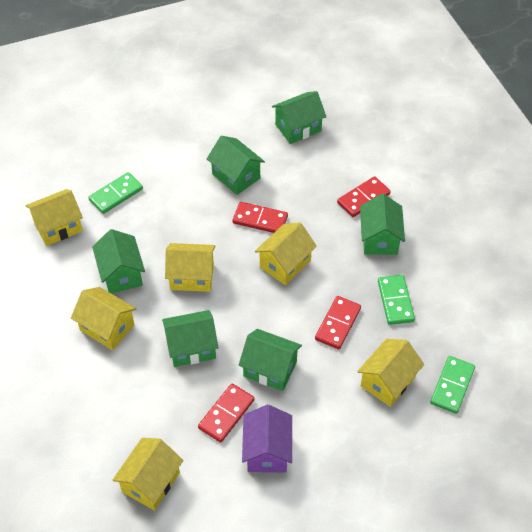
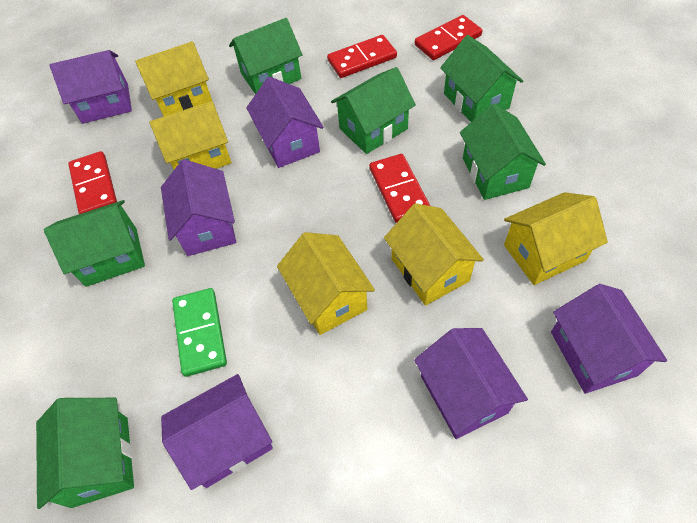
green domino: [88,172,143,214] [378,275,415,325] [430,356,475,414] = 3 -> [172,288,227,377] = 1
purple house: [242,405,292,473] = 1 -> [50,50,132,124] [161,159,236,256] [161,374,273,490] [246,77,324,168] [414,328,528,439] [551,284,667,394] = 6
yellow house: [26,189,83,246] [71,287,136,350] [113,438,183,511] [165,243,215,292] [255,222,317,285] [357,339,424,407] = 6 -> [135,41,212,116] [149,101,231,169] [277,232,375,335] [384,203,484,305] [504,192,608,285] = 5

